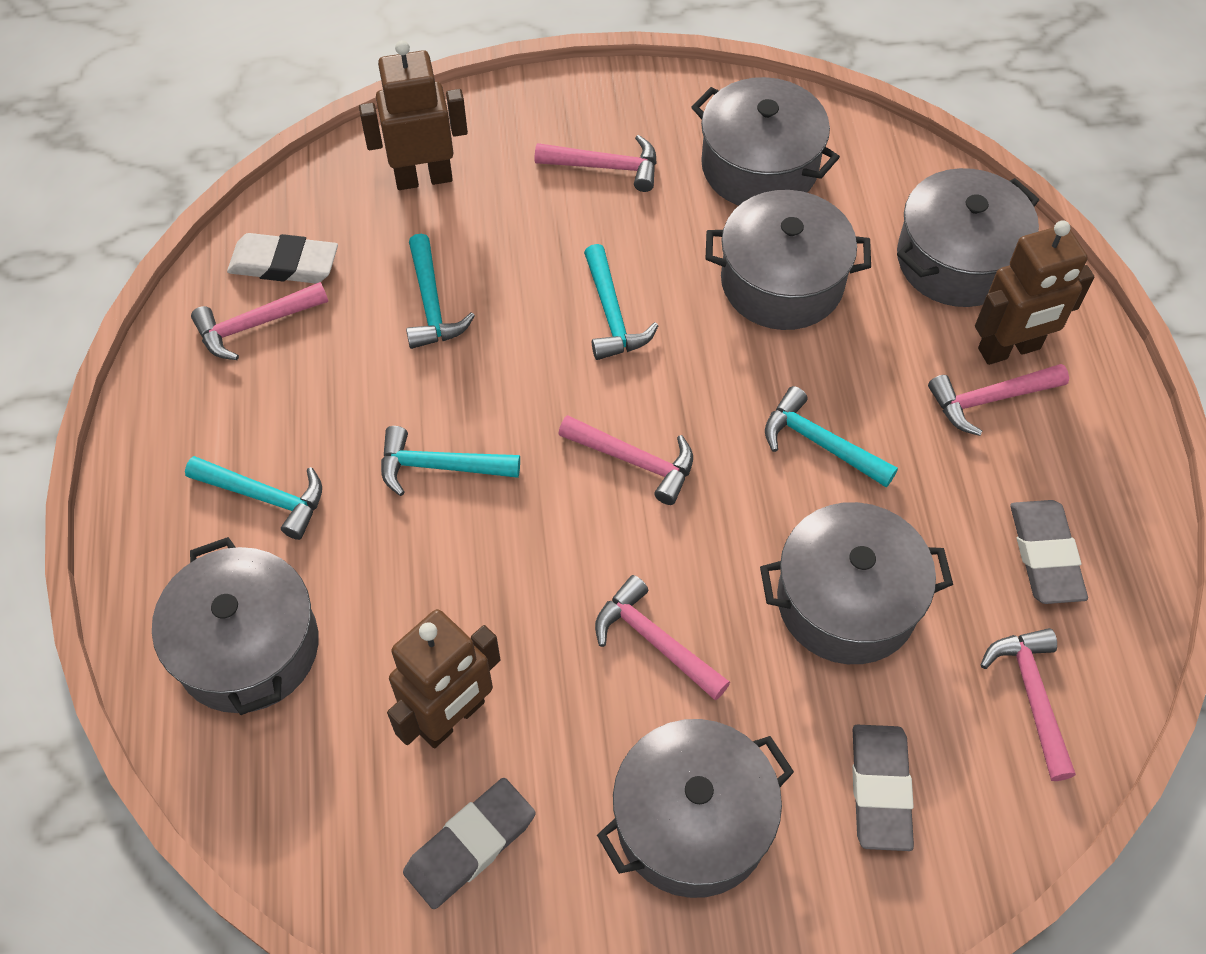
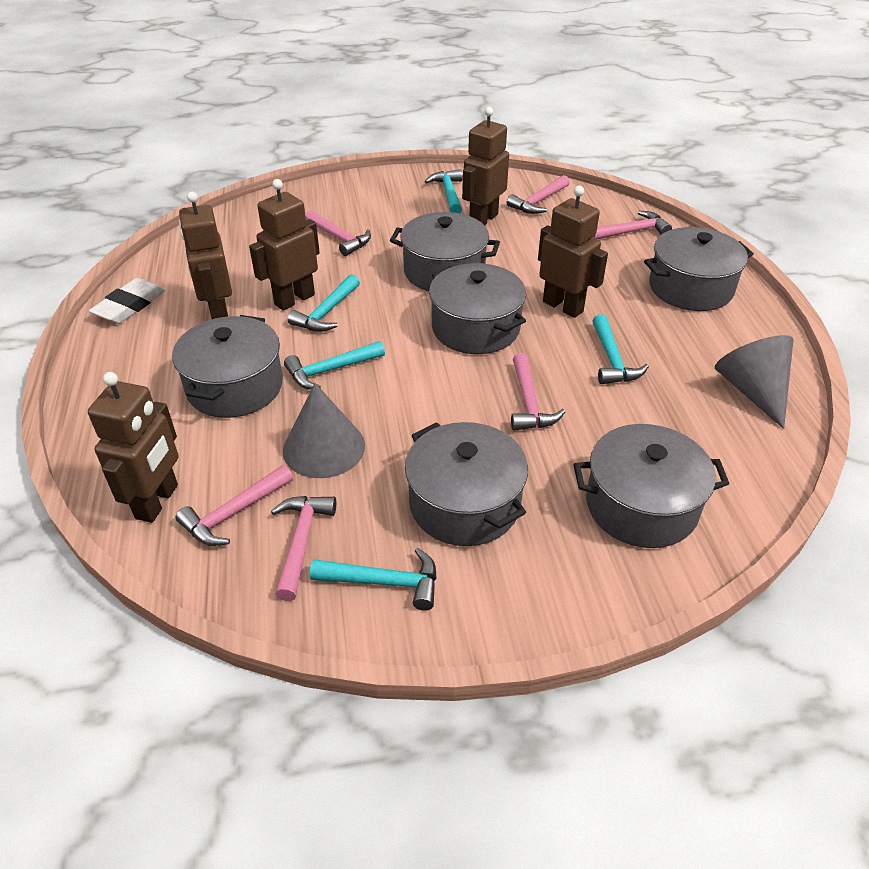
brown robot: [359,40,468,190] [387,609,500,748] [975,220,1094,365] = 3 -> [88,372,179,523] [179,192,232,319] [249,179,320,310] [462,107,509,225] [538,186,608,318] = 5
grey cone: none = 0 -> [283,383,365,478] [715,335,794,429] = 2
grey eraser: [403,778,536,909] [852,725,914,851] [1010,500,1088,604] = 3 -> none = 0

